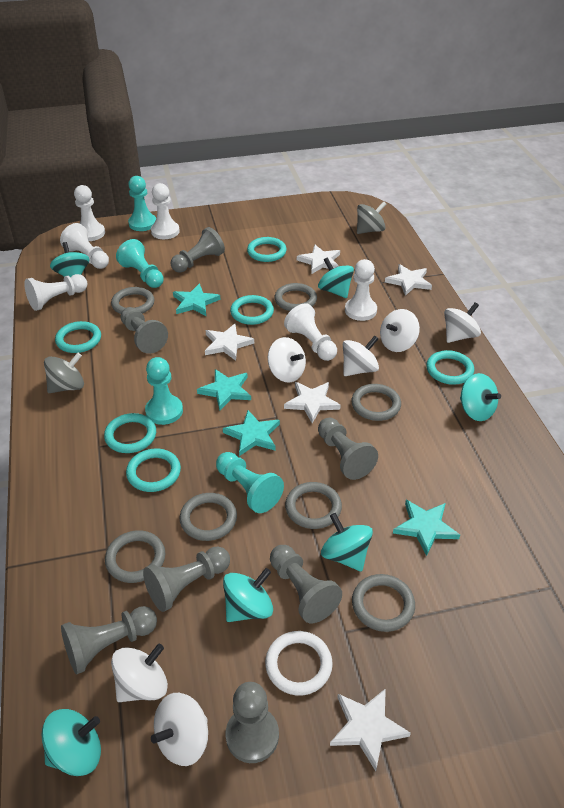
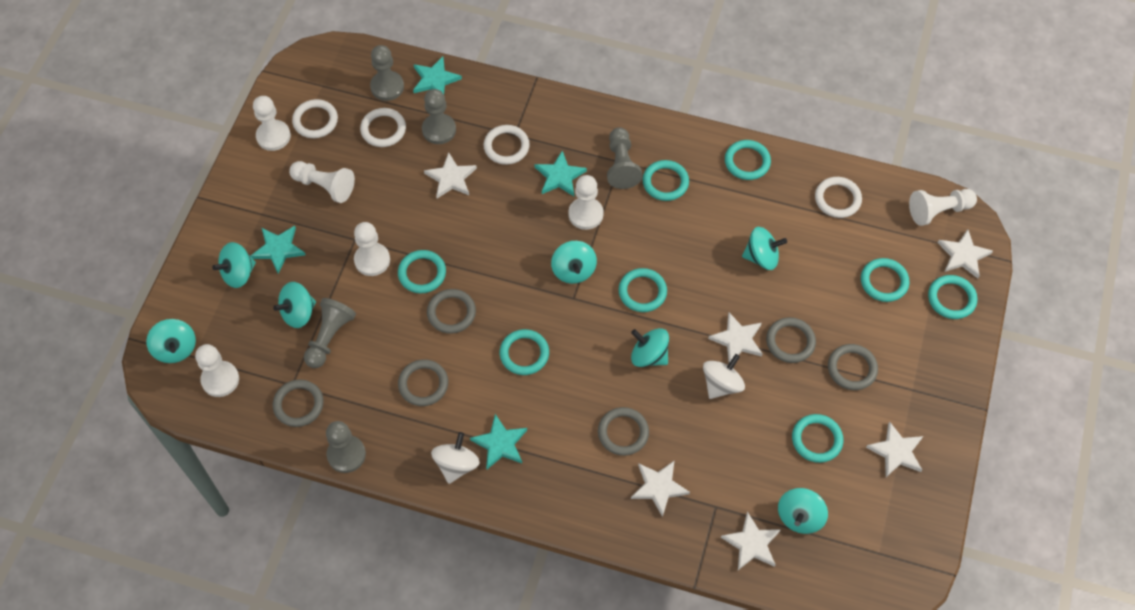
grey pawn: [61,606,157,675] [120,307,168,354] [143,546,230,612] [171,227,225,273] [226,682,279,763] [270,545,342,623] [318,418,378,480] = 7 -> [304,298,356,368] [326,421,366,473] [370,45,404,101] [422,89,456,144] [607,127,642,189] = 5
grey ring: [105,530,165,583] [111,287,155,314] [180,493,237,541] [274,283,317,311] [285,482,342,529] [351,384,401,421] [352,574,415,632] = 7 -> [273,379,324,427] [398,359,448,406] [427,289,476,334] [598,407,649,456] [766,317,816,363] [828,344,878,390] = 6
grey spinning top: [44,352,84,393] [357,201,386,234] = 2 -> none = 0
turquoise pawn: [116,239,164,288] [128,176,156,231] [145,357,183,425] [216,452,284,513] = 4 -> none = 0
turquoise ring: [55,321,101,353] [104,413,156,453] [126,449,181,492] [230,295,274,325] [247,237,287,262] [426,350,474,385] = 6 -> [398,250,446,293] [500,329,549,375] [618,268,667,312] [642,160,689,201] [725,140,771,180] [792,414,843,463] [861,258,909,302] [928,275,977,319] = 8
turquoise spinning top: [41,709,101,776] [50,242,89,277] [223,568,273,622] [318,257,354,298] [321,513,373,572] [460,373,501,421] = 6 -> [146,319,196,363] [212,242,256,288] [273,282,316,328] [551,241,597,284] [631,328,669,367] [742,227,787,270] [778,488,828,534] = 7
white ring: [265,631,333,696] = 1 -> [292,99,338,138] [360,108,406,147] [484,125,530,165] [815,177,862,218] = 4
white spinning top: [111,644,168,702] [151,693,208,766] [268,337,306,382] [343,335,379,376] [380,309,420,352] [444,302,481,343] = 6 -> [431,432,480,484] [703,354,745,399] = 2
white star: [205,324,254,361] [284,382,341,423] [297,244,340,274] [330,688,411,771] [385,264,432,296] = 5 -> [424,152,477,199] [631,460,690,517] [708,313,762,363] [721,512,781,570] [866,421,923,477] [938,229,993,279] = 6

